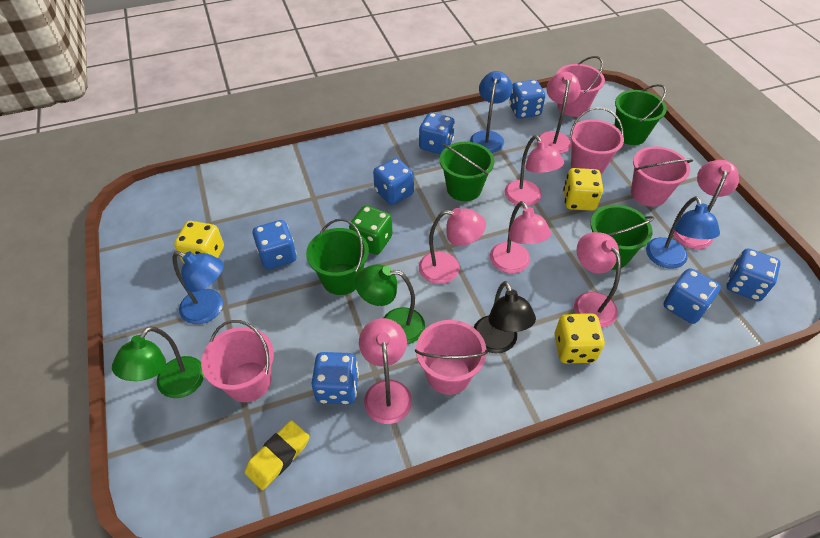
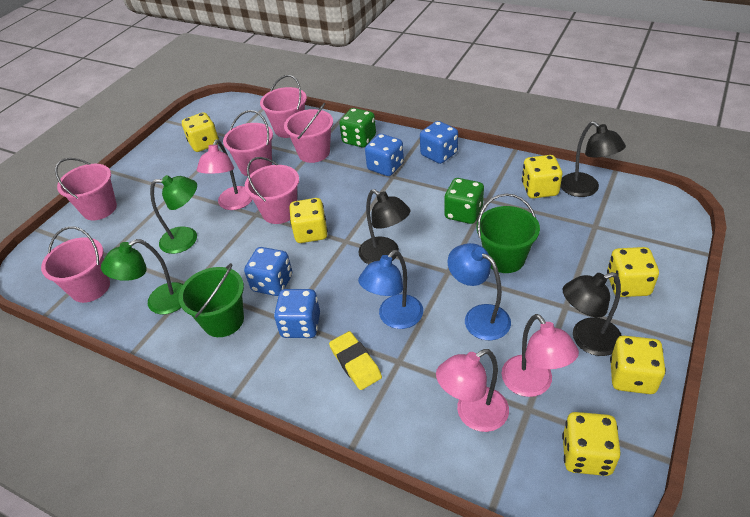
black lamp: [473,281,536,353] = 1 -> [359,189,410,264] [560,121,626,197] [563,272,622,356] = 3
blue dice: [252,220,297,269] [311,352,359,404] [373,158,414,205] [419,112,455,154] [509,80,545,119] [663,268,721,324] [726,248,781,301] = 7 -> [244,247,293,296] [274,289,320,338] [365,134,404,176] [420,121,458,164] = 4
blue lamp: [173,251,224,324] [470,71,513,153] [646,196,720,269] = 3 -> [358,250,423,329] [448,243,511,340] = 2
green bucket: [306,219,369,295] [440,142,494,201] [590,205,654,270] [614,84,667,145] = 4 -> [179,263,244,337] [477,194,540,273] = 2
green dice: [349,205,393,255] = 1 -> [339,108,376,147] [444,178,484,224] = 2
pink bucket: [201,320,274,402] [415,320,488,395] [557,56,605,117] [570,107,624,174] [631,146,693,207] = 5 -> [41,227,110,303] [55,158,117,220] [223,110,273,176] [245,157,299,224] [260,75,307,138] [284,103,333,163] = 6
pink lamp: [359,318,412,424] [419,208,486,284] [490,201,551,273] [504,135,564,206] [537,72,581,154] [574,232,621,328] [673,160,739,249] = 7 -> [197,140,253,210] [436,349,509,432] [502,314,579,397] = 3
yellow dice: [174,221,224,263] [554,313,605,363] [563,168,603,211] = 3 -> [182,112,219,152] [289,198,328,243] [522,155,562,198] [562,412,621,476] [607,247,659,297] [610,336,666,394] = 6

